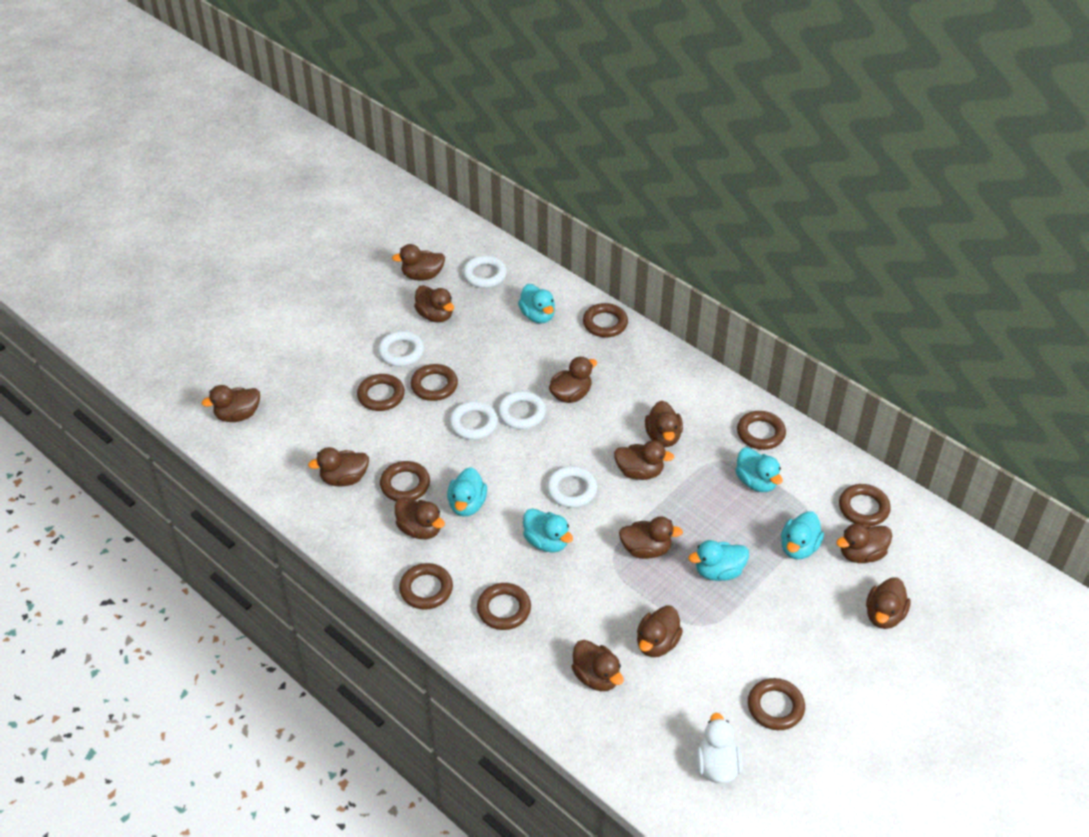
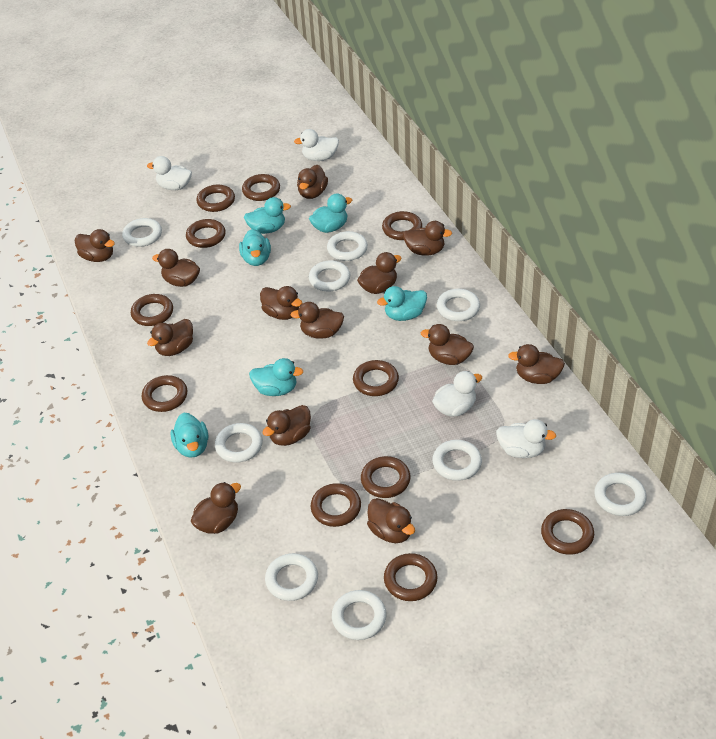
brown ring: [357,374,405,411] [380,461,430,501] [399,563,453,610] [411,364,458,401] [477,583,531,630] [583,303,628,337] [737,411,786,450] [748,678,805,730] [839,484,891,526] = 9 -> [131,294,173,326] [142,375,187,412] [186,219,226,248] [196,185,235,212] [242,174,280,201] [311,483,361,527] [353,360,399,396] [361,456,410,498] [382,211,422,240] [384,553,438,601] [541,509,594,555] = 11
white duck: [696,713,742,784] = 1 -> [147,156,192,190] [294,129,339,161] [432,371,482,417] [496,419,556,458] = 4
white ring: [378,331,424,367] [449,401,498,440] [463,255,507,288] [498,391,546,429] [547,466,597,508] = 5 -> [122,218,162,247] [215,423,263,463] [265,553,318,601] [309,260,350,291] [327,231,368,261] [332,590,387,640] [432,440,482,481] [437,289,480,321] [594,473,647,516] = 9

